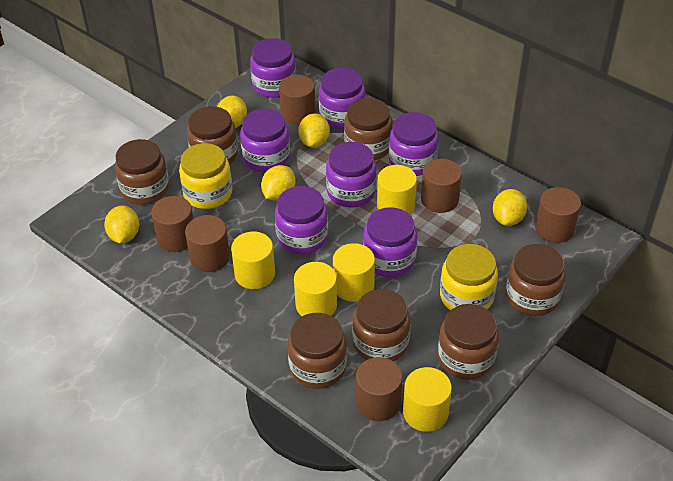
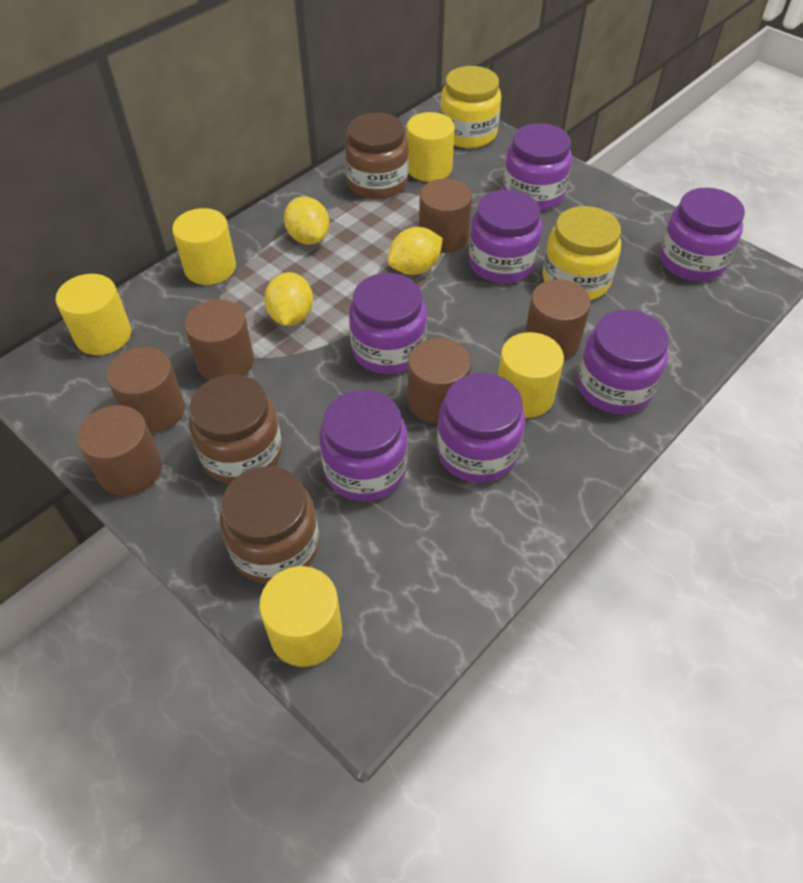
brown jar: [115,139,169,205] [187,106,238,165] [287,313,347,389] [344,98,393,160] [352,289,411,362] [438,304,499,380] [506,244,566,316] = 7 -> [189,375,282,484] [220,466,319,584] [344,113,409,200] = 3
yellow lemon: [104,205,139,243] [217,96,247,128] [261,165,296,201] [298,113,330,148] [493,189,527,226] = 5 -> [264,272,313,326] [284,196,329,245] [388,227,443,275] = 3

